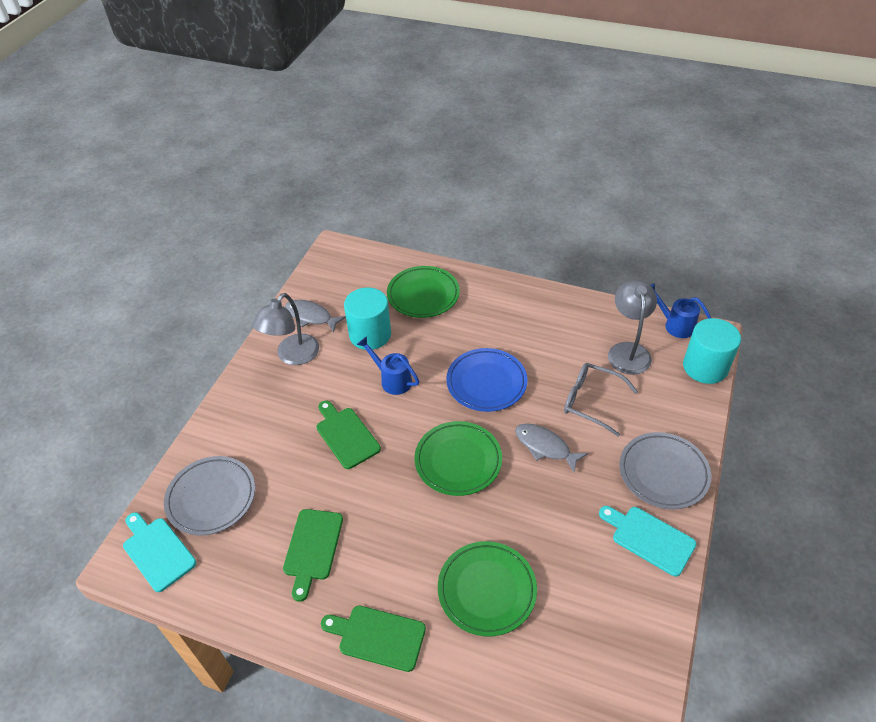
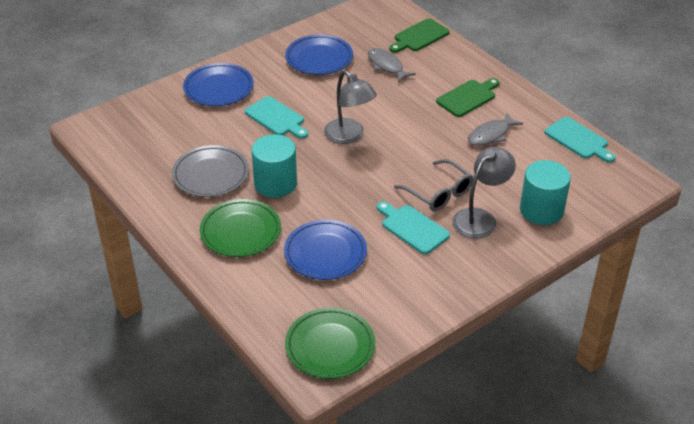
blue plate: [446,348,527,412] = 1 -> [183,63,254,106] [284,220,367,280] [285,34,353,75] = 3
blue watering can: [357,336,419,395] [650,283,711,338] = 2 -> none = 0
green cutting board: [283,509,343,602] [316,401,381,469] [321,605,426,672] = 3 -> [389,18,450,53] [436,78,500,117] = 2
green plate: [387,266,460,318] [415,421,502,496] [438,541,537,636] = 3 -> [200,199,281,257] [285,308,375,379] = 2
grey plate: [164,456,255,536] [619,432,712,509] = 2 -> [172,145,249,197] = 1
turquoise cutting board: [123,512,196,592] [599,506,696,576] = 2 -> [245,96,308,139] [377,201,450,254] [545,117,615,163] = 3

